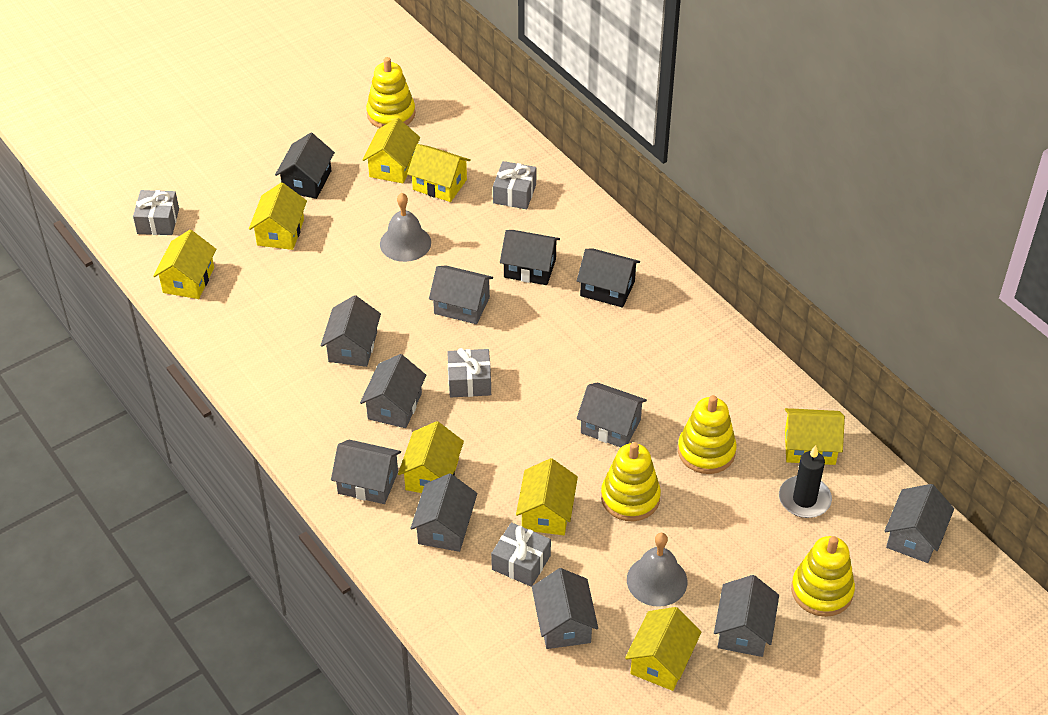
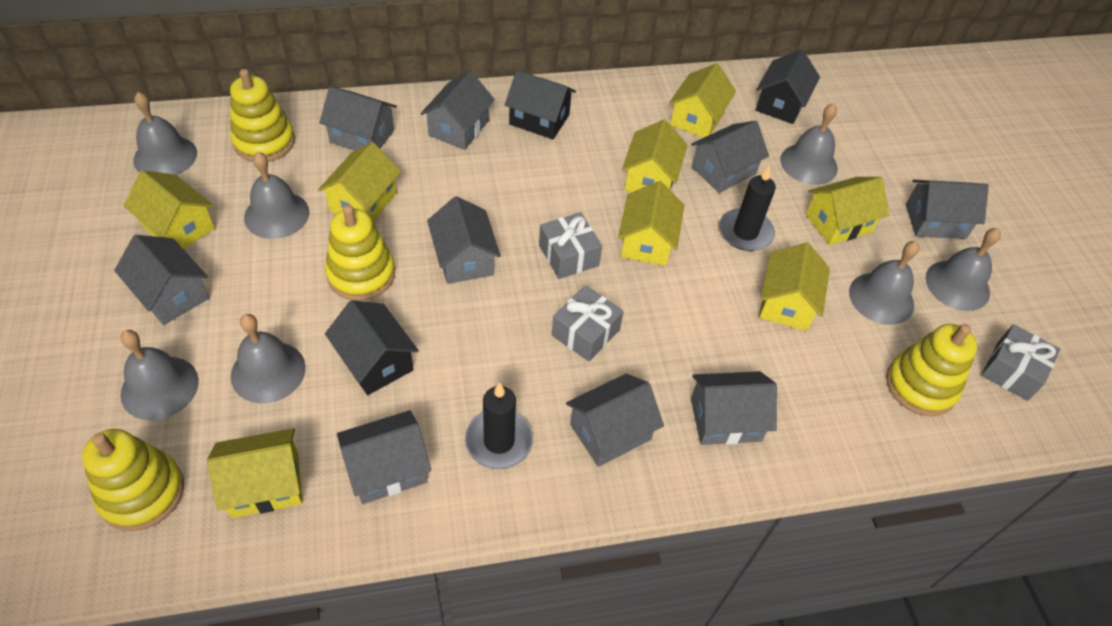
black candle: [779,445,832,518] = 1 -> [465,382,533,469] [719,165,776,251] = 2
grey bell: [380,193,431,262] [627,533,687,607] = 2 -> [120,330,199,420] [133,92,197,175] [231,314,306,403] [244,152,309,239] [780,103,838,185] [849,241,919,325] [925,228,1001,311] = 7
grey gift: [133,190,179,235] [447,348,491,397] [491,522,551,587] [493,161,536,209] = 4 -> [539,212,602,279] [552,285,624,361] [981,324,1060,401] = 3

